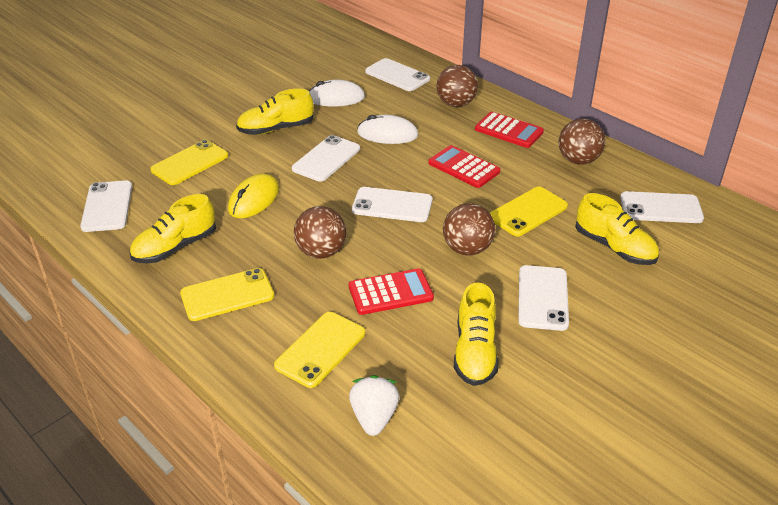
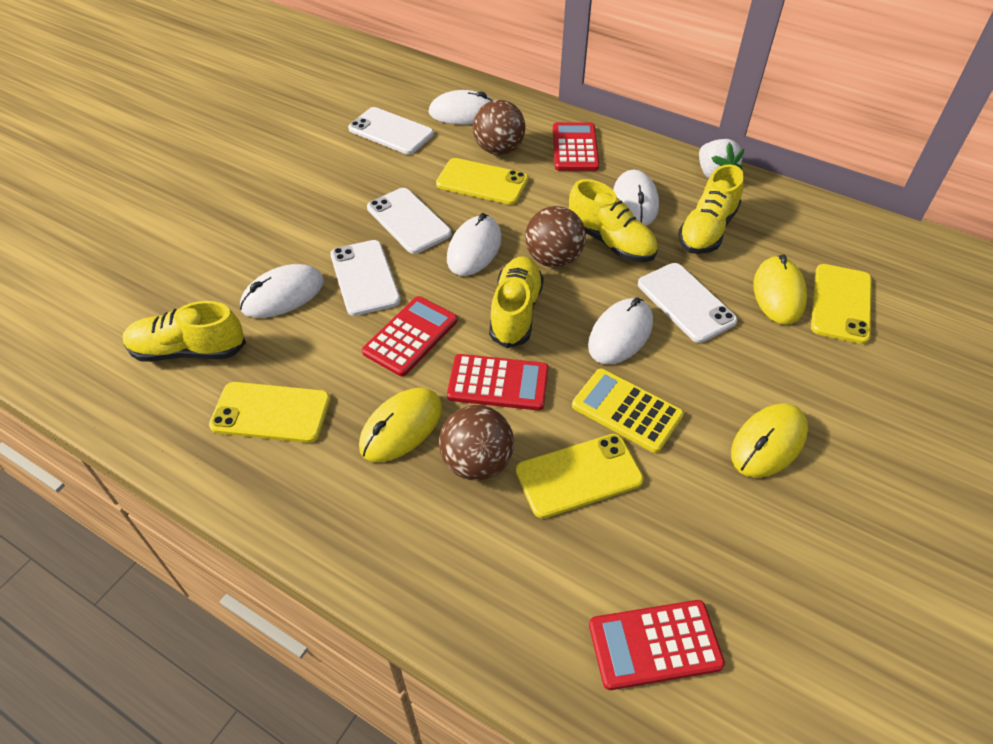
brown ball: [294,206,346,259] [437,65,478,107] [443,203,495,256] [559,118,605,164] = 4 -> [439,405,514,480] [473,100,526,155] [525,206,586,268] = 3
red calculator: [349,268,434,315] [428,145,500,188] [475,112,544,148] = 3 -> [362,296,458,377] [447,354,549,411] [553,122,599,171] [589,600,725,690] = 4
white mouse: [309,80,365,106] [357,115,418,144] = 2 -> [240,264,324,318] [428,90,493,125] [447,213,502,276] [588,297,653,364] [613,170,659,226] = 5
white phone: [80,180,132,232] [292,135,360,182] [352,187,433,222] [365,58,430,91] [518,265,569,331] [620,191,704,223] = 6 -> [330,240,401,316] [348,107,434,154] [367,188,452,254] [638,263,738,343] = 4
yellow calculator: none = 0 -> [572,368,684,453] = 1
yellow mouse: [228,174,279,218] = 1 -> [359,388,442,462] [731,403,808,478] [753,255,807,324] = 3

